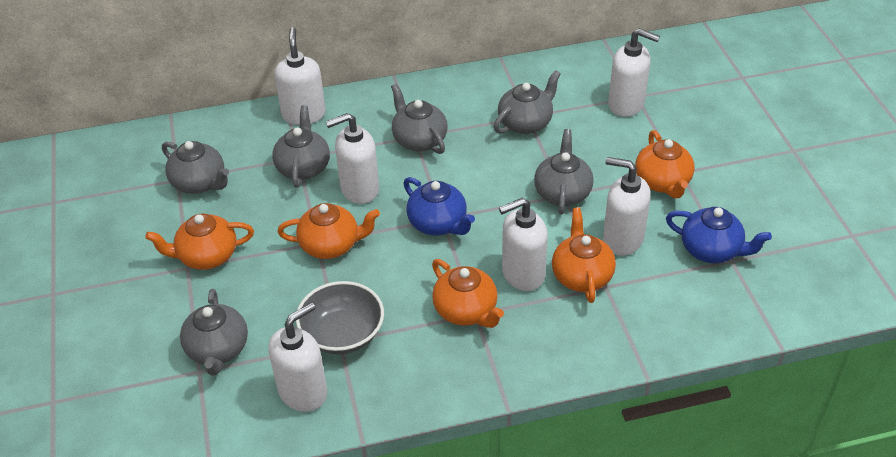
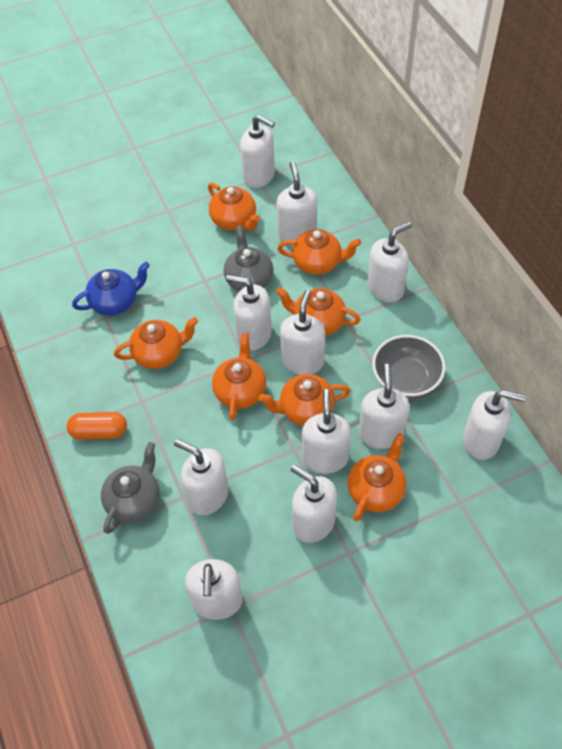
blue teapot: [403,177,475,235] [666,207,772,263] = 2 -> [72,261,150,316] = 1
grey teapot: [162,141,229,194] [180,289,248,376] [272,105,330,188] [391,84,447,154] [494,70,561,134] [534,129,594,214] = 6 -> [101,442,160,534] [224,225,274,291] = 2
orange capsule: none = 0 -> [67,412,127,440] = 1
orange teapot: [145,213,254,270] [277,203,380,259] [432,259,504,328] [552,207,616,303] [635,130,694,198] = 5 -> [114,317,198,369] [208,183,260,231] [212,333,266,421] [258,374,351,426] [276,287,361,336] [277,229,361,275] [347,433,406,521] = 7
white soap dispenser: [269,302,327,412] [274,27,326,125] [326,113,379,204] [499,198,548,291] [603,157,651,256] [608,28,660,117] = 6 -> [174,439,229,515] [185,559,243,620] [226,275,272,351] [240,115,275,188] [277,161,317,245] [280,290,325,375] [291,465,337,543] [302,389,351,474] [359,364,410,449] [368,222,412,303] [463,390,526,460] = 11

